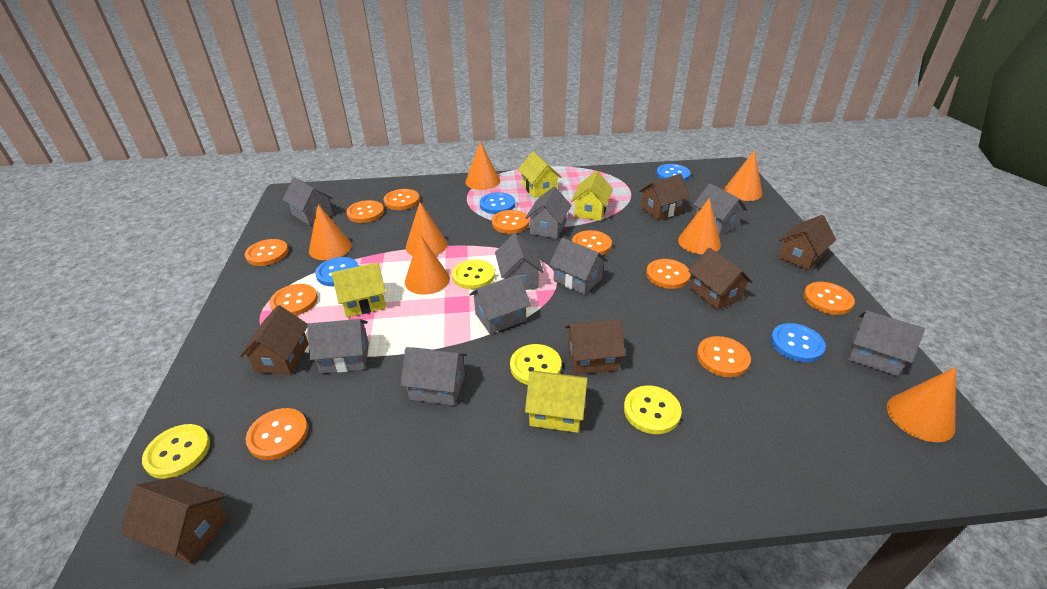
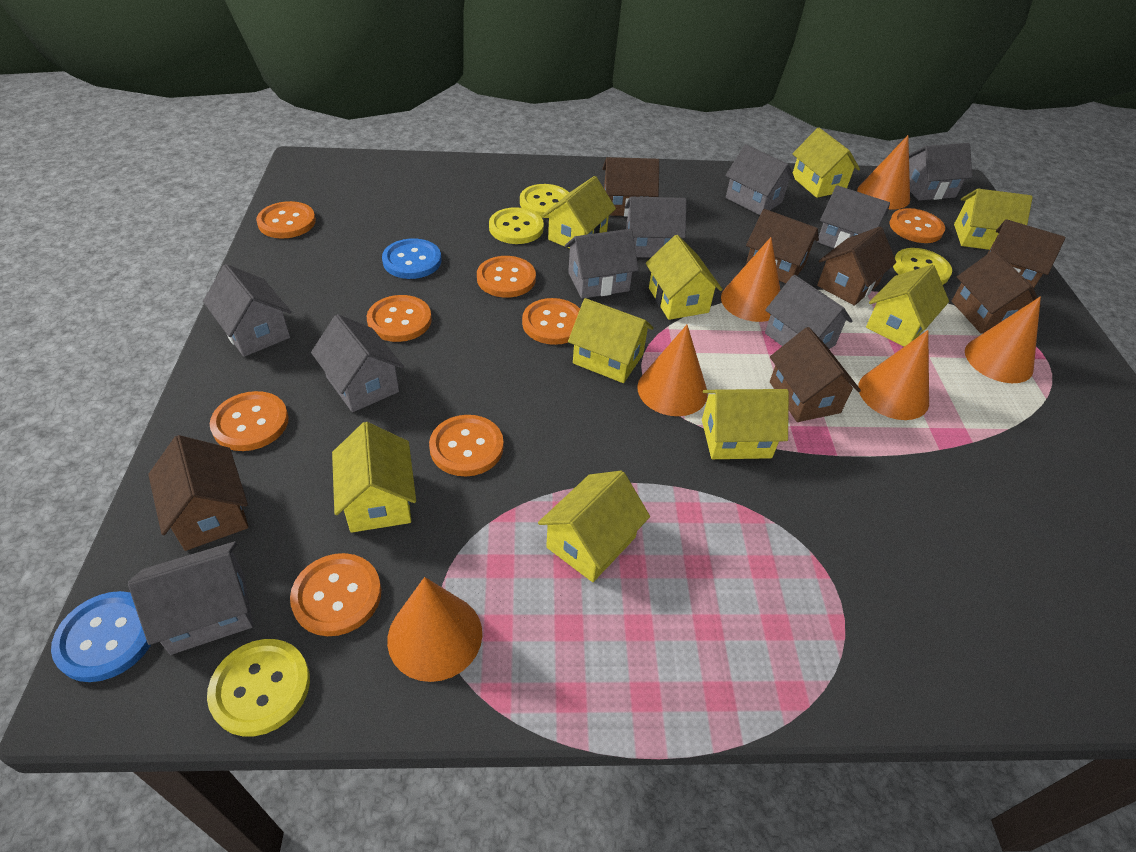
blue button: [315,257,358,286] [480,192,515,214] [656,164,691,182] [771,323,826,362] = 4 -> [51,591,151,682] [382,238,441,279] = 2
brown house: [121,477,228,564] [240,305,308,375] [565,320,625,375] [639,174,690,220] [688,248,753,310] [779,215,836,271] = 6 -> [148,435,249,551] [602,157,659,217] [746,209,819,283] [770,327,861,422] [817,227,896,306] [951,250,1041,334] [988,219,1065,288] = 7
orange button: [245,239,288,266] [245,408,308,460] [269,284,318,316] [346,200,384,223] [384,189,420,210] [492,210,529,234] [572,230,612,255] [646,259,690,289] [697,336,751,377] [804,282,855,315] = 10 -> [210,391,289,451] [256,201,316,238] [290,553,381,636] [367,295,432,342] [429,415,504,476] [477,256,536,298] [522,298,580,345] [890,208,945,243] = 8
orange cone: [309,204,352,260] [405,235,450,295] [406,202,447,256] [465,141,500,190] [678,198,721,254] [724,150,762,201] [887,367,956,442] = 7 -> [387,577,482,682] [637,325,708,416] [721,237,780,322] [857,135,910,209] [858,330,929,420] [965,297,1041,383] = 6
yellow house: [331,262,386,317] [518,152,562,198] [525,371,588,433] [571,171,613,221] = 4 -> [332,422,416,533] [538,471,650,582] [542,176,616,249] [568,298,654,383] [646,235,723,320] [702,389,789,459] [792,128,860,198] [866,265,949,347] [954,189,1033,250] = 9

